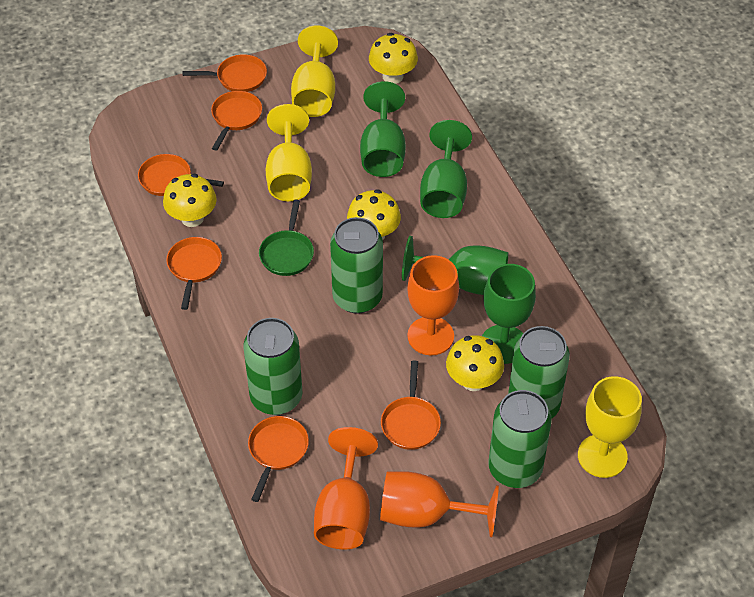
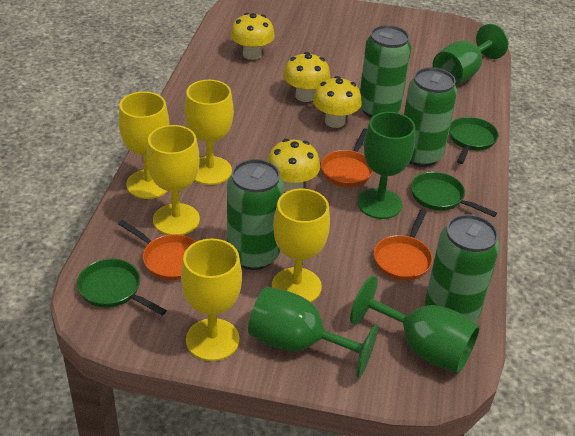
green pan: [259,199,314,276] = 1 -> [77,259,167,315] [411,172,497,217] [449,117,499,164] = 3
orange goblet: [314,427,378,549] [380,471,499,537] [407,255,459,355] = 3 -> none = 0
orange pan: [138,154,224,196] [166,237,222,310] [183,54,267,92] [211,91,262,151] [248,416,309,502] [381,361,441,450] = 6 -> [118,220,197,280] [321,128,373,187] [374,209,433,281] = 3
yellow goblet: [266,104,312,201] [291,25,338,117] [578,376,642,478] = 3 -> [119,92,169,199] [147,125,200,235] [181,238,242,361] [185,80,234,185] [272,189,330,302] = 5

